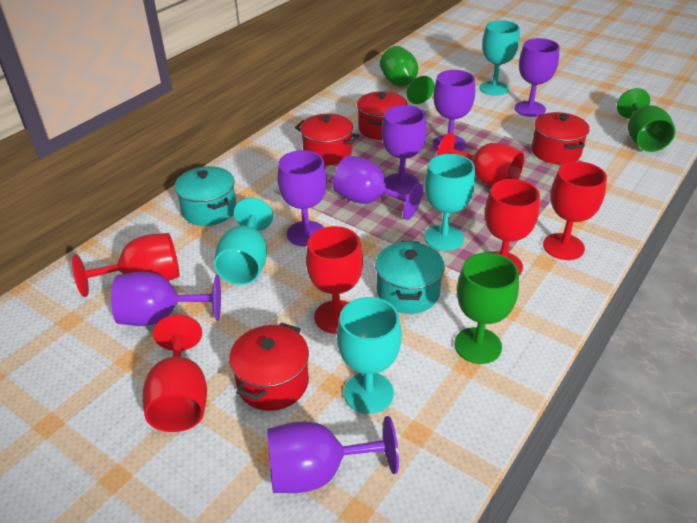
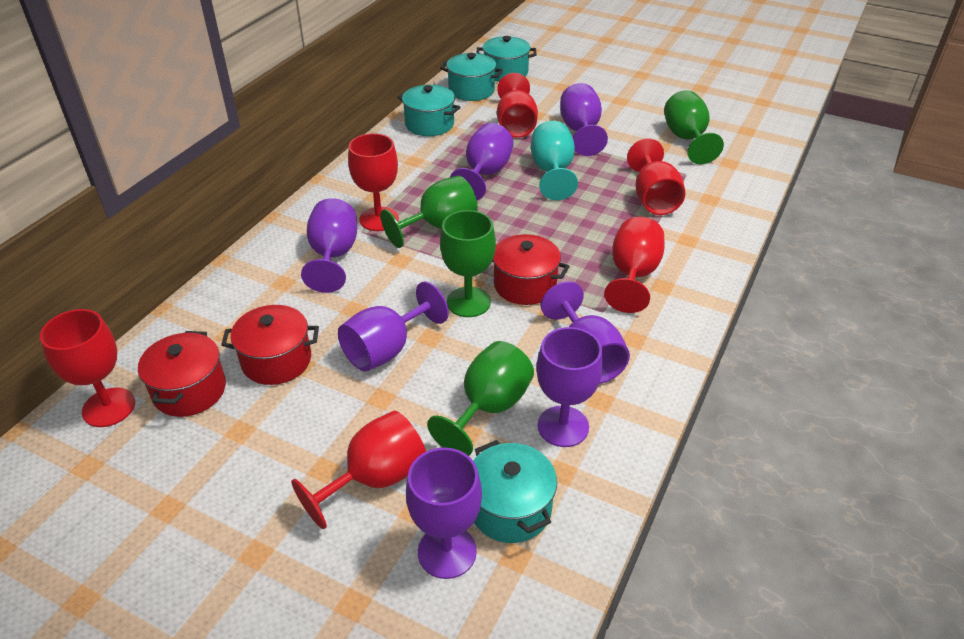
green goblet: [380,46,435,104] [454,253,519,364] [617,88,675,152] = 3 -> [381,176,478,248] [427,341,534,456] [440,210,496,317] [664,90,724,164] = 4
red pot: [229,323,309,411] [295,114,359,165] [357,91,407,140] [532,112,589,164] = 4 -> [138,331,226,417] [221,305,319,385] [492,234,570,305] = 3
turquoise goblet: [214,197,273,285] [337,297,402,414] [424,154,475,251] [480,20,520,96] = 4 -> [531,121,578,200] = 1
turquoise pot: [175,166,236,226] [375,241,445,314] = 2 -> [397,85,461,136] [440,53,503,101] [473,440,557,543] [477,36,537,82] = 4

